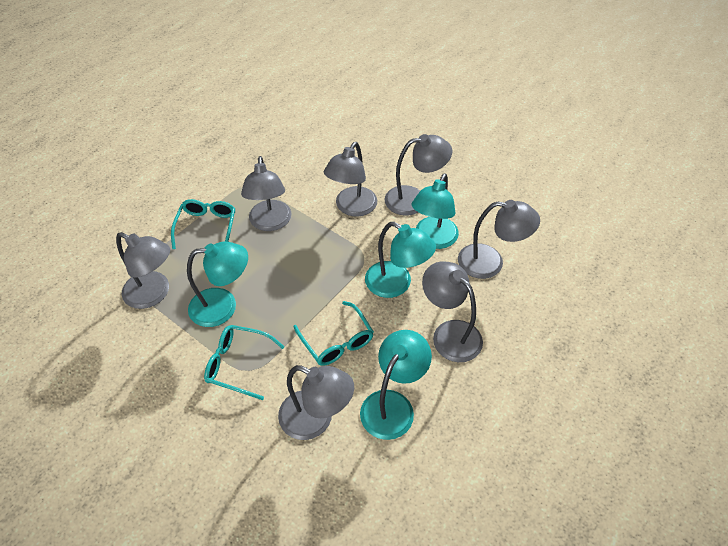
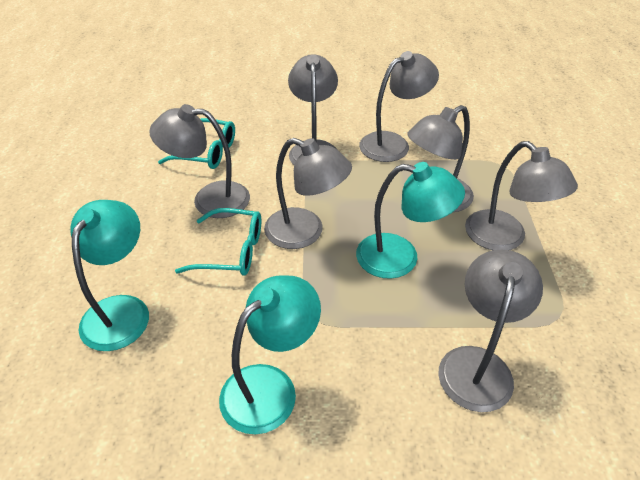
turquoise glasses: [171,199,235,249] [204,325,285,400] [294,301,374,366] = 3 -> [158,118,235,169] [175,208,261,276] = 2
turquoise lamp: [187,241,248,327] [360,330,432,440] [365,222,436,298] [412,173,459,249] = 4 -> [71,200,149,351] [219,275,321,434] [356,162,465,279] = 3

